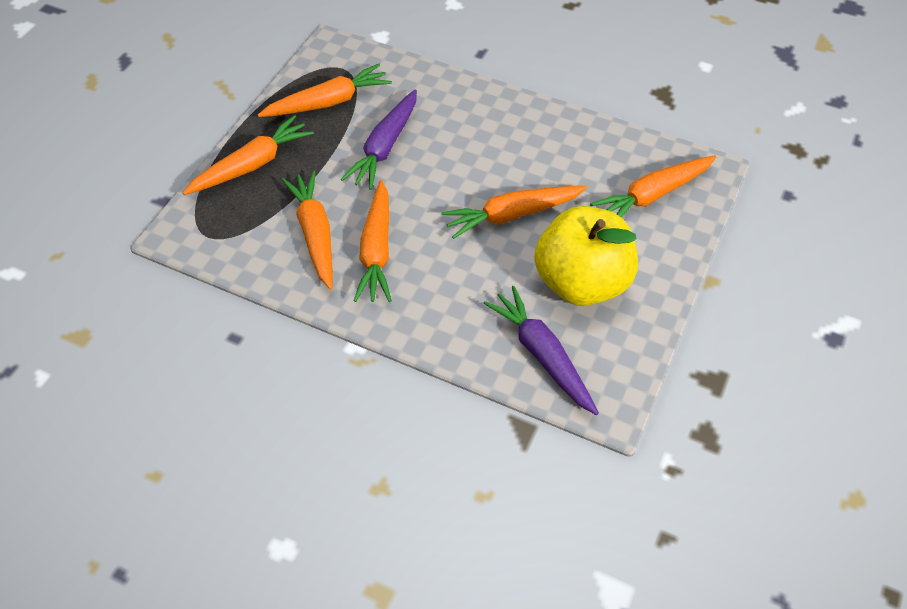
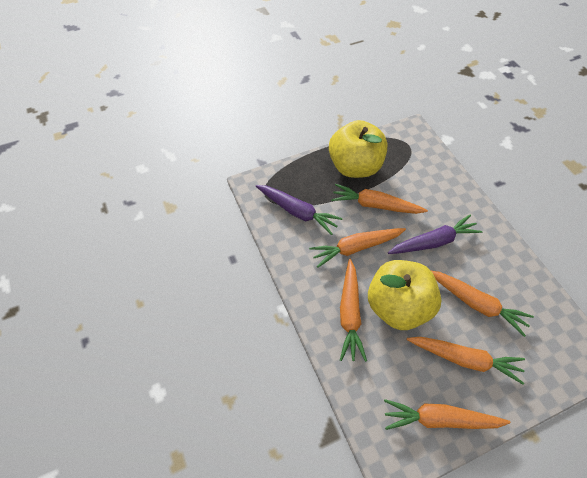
yellow apple: [534,206,638,306] = 1 -> [329,120,387,178] [368,260,441,330] = 2

